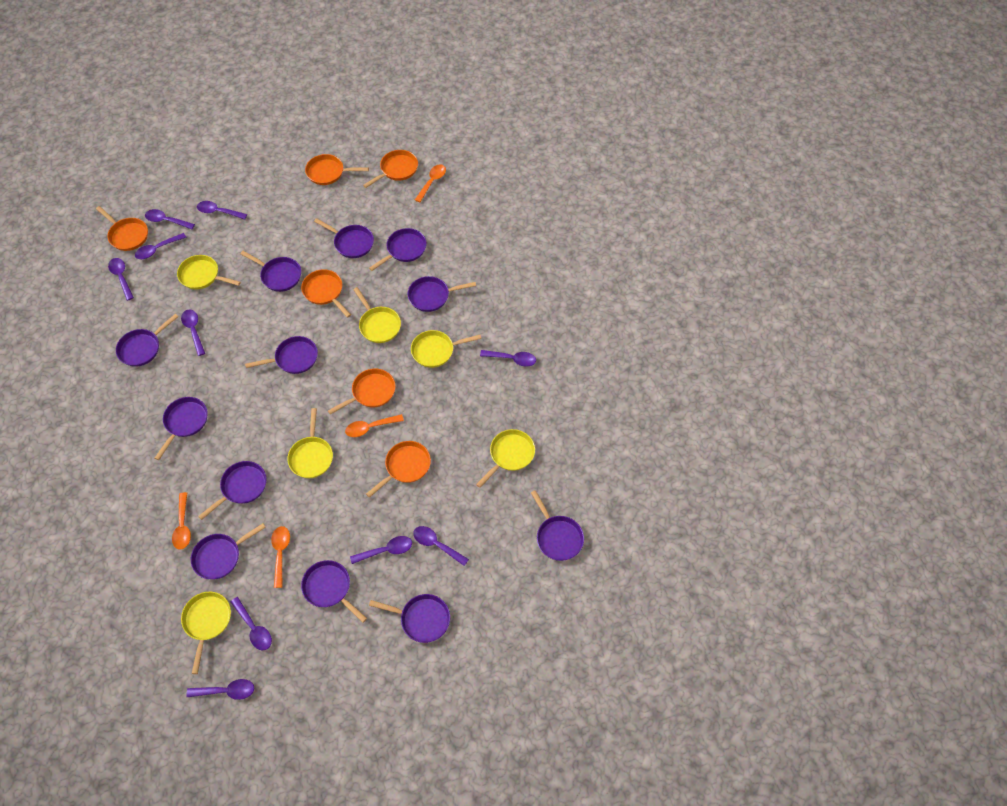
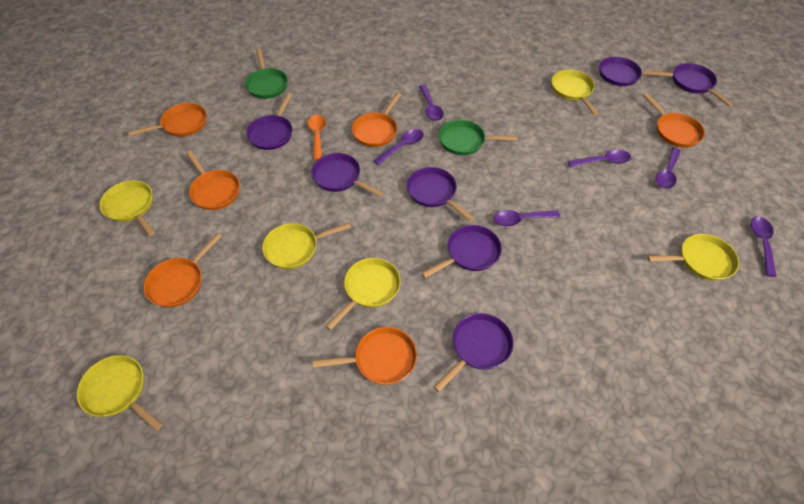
green pan: none = 0 -> [245,49,288,99] [439,120,518,155] = 2
orange spoon: [172,492,191,550] [271,526,290,588] [345,414,404,437] [415,164,446,202] = 4 -> [308,115,326,161] = 1
purple pan: [116,314,178,367] [155,397,208,460] [191,523,266,579] [198,461,266,520] [241,251,301,292] [245,336,318,374] [301,560,367,623] [314,218,374,258] [369,228,427,271] [369,594,450,643] [407,276,476,312] [531,490,584,561] = 12 -> [246,93,292,150] [311,153,383,197] [407,167,474,222] [421,225,502,278] [434,313,514,392] [599,57,673,86] [673,63,733,107] = 7
purple spoon: [108,258,134,301] [135,233,187,259] [145,209,195,229] [181,309,205,356] [186,679,254,700] [197,201,247,220] [231,597,272,650] [350,536,412,564] [413,526,469,566] [480,350,536,367] = 10 -> [374,129,424,165] [419,85,443,121] [494,210,561,226] [568,149,631,167] [656,148,681,189] [751,216,777,277] = 6

